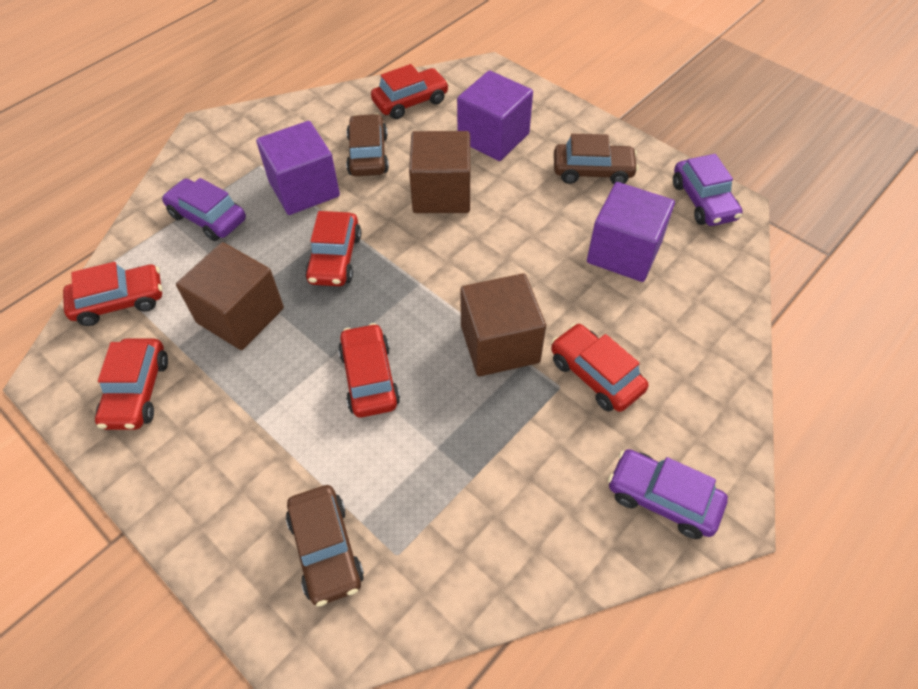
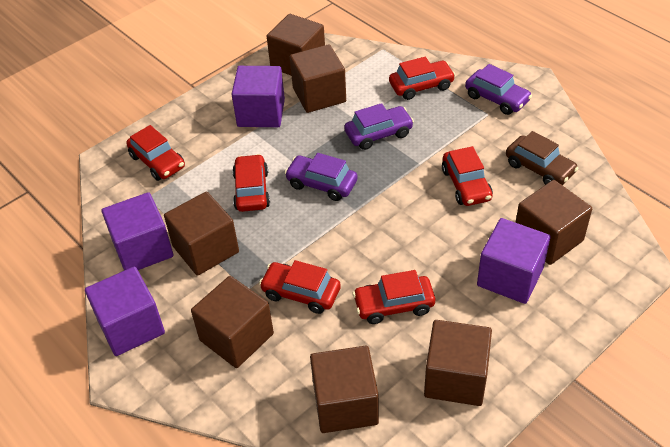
brown car: [286,485,364,606] [346,114,389,176] [554,134,639,184] = 3 -> [506,131,579,185] = 1
brown cube: [176,242,284,350] [409,131,470,213] [460,273,546,376] = 3 -> [164,192,239,276] [191,276,274,368] [267,14,325,76] [290,44,346,113] [310,346,379,433] [424,320,492,406] [515,180,592,265] = 7
purple cube: [256,121,340,215] [457,70,533,161] [587,182,675,282] = 3 -> [85,267,165,356] [102,192,173,270] [232,66,285,127] [477,218,551,304] = 4

